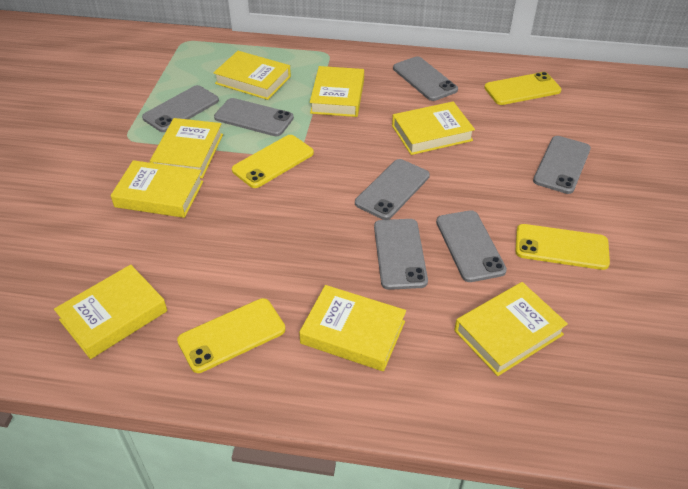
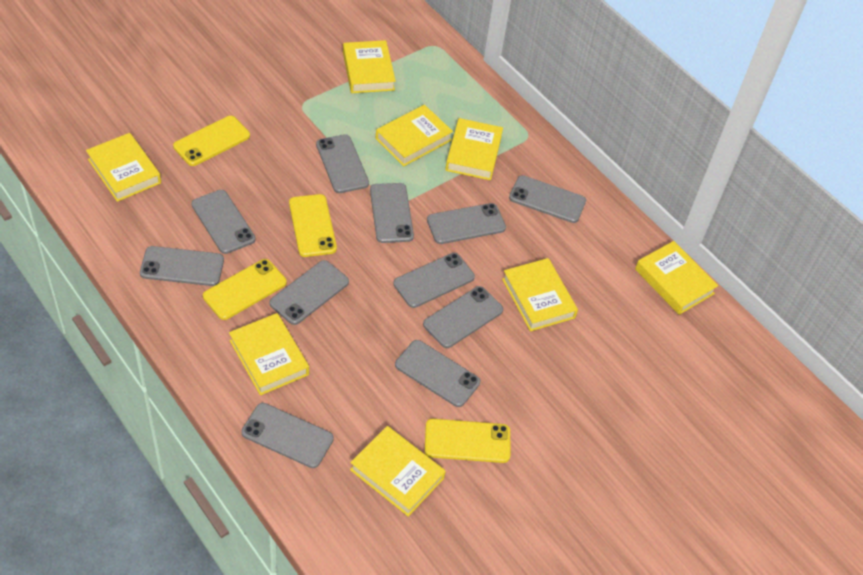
grey phone: [142,85,219,132] [214,98,294,136] [355,159,430,220] [374,219,428,290] [393,56,458,101] [436,210,507,282] [533,136,591,194] = 7 -> [140,246,224,286] [191,190,256,254] [241,403,334,468] [270,260,349,325] [316,134,369,193] [370,183,414,243] [393,253,475,308] [395,340,480,407] [423,286,503,348] [427,203,506,244] [509,175,586,223] = 11

